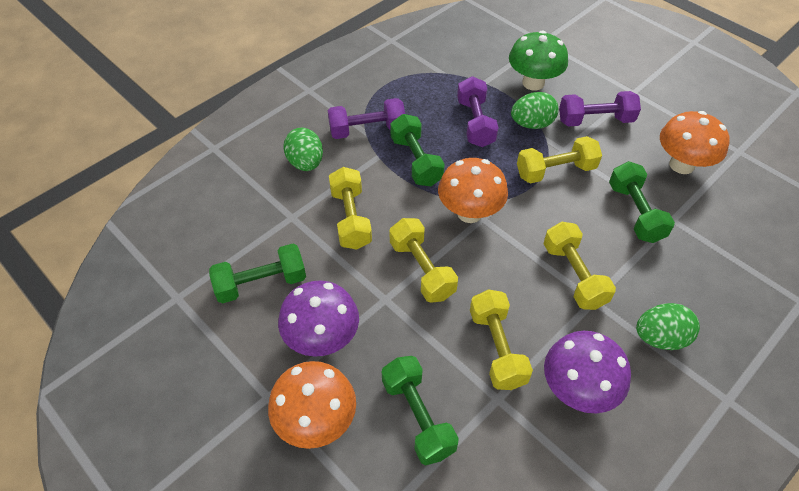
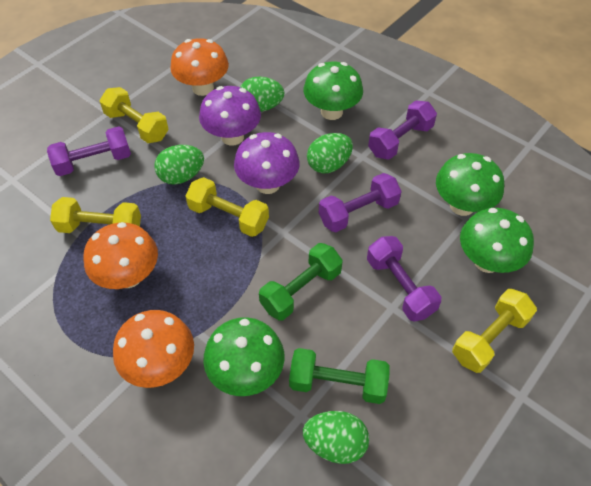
green dumbbell: [209,244,306,303] [382,356,459,465] [391,114,445,186] [609,161,675,243] = 4 -> [259,243,343,320] [289,348,390,404] = 2
green egg: [284,127,323,171] [511,92,558,129] [636,303,700,350] = 3 -> [154,145,204,185] [240,77,284,112] [303,411,369,464] [307,133,353,173] = 4
green mushroom: [509,31,568,91] = 1 -> [203,317,284,396] [304,62,363,120] [436,153,504,216] [460,208,534,273] = 4
purple dumbbell: [328,98,405,139] [457,76,499,147] [559,91,641,126] = 3 -> [47,126,131,176] [319,173,402,232] [367,236,441,322] [368,101,437,160] = 4
yellow dumbbell: [329,167,372,250] [390,218,458,303] [470,289,533,390] [517,136,602,183] [544,222,616,310] = 5 -> [50,197,141,233] [100,87,169,143] [185,177,269,237] [452,289,537,373] = 4

